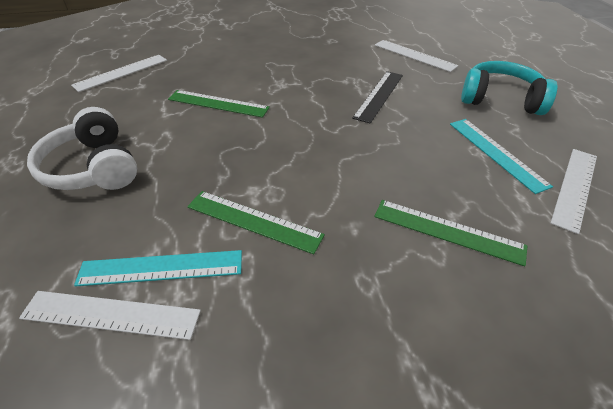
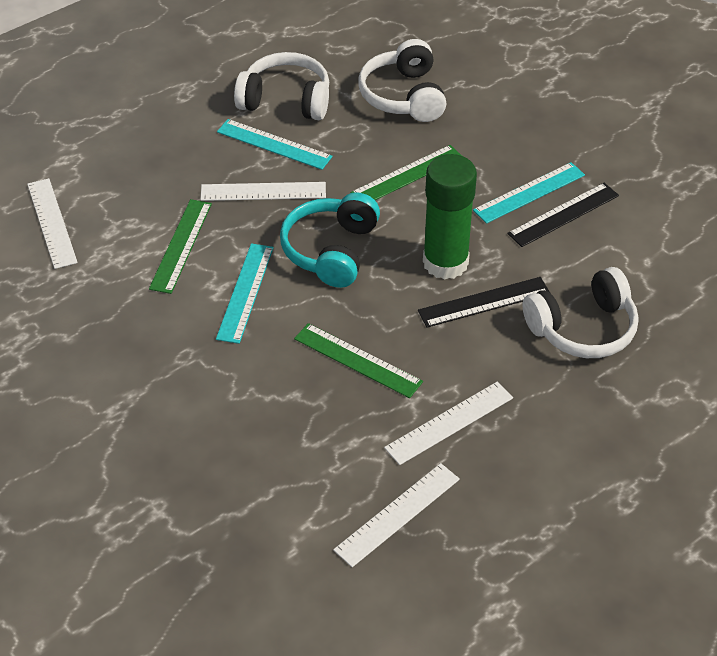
black ruler: [352,71,403,124] = 1 -> [418,277,550,327] [507,183,619,247] = 2
green glue stick: none = 0 -> [423,154,477,279] = 1
turquoise ruler: [74,250,242,286] [450,119,553,194] = 2 -> [216,243,274,344] [217,119,333,170] [473,162,585,224] = 3
white headphones: [27,107,137,190] = 1 -> [234,52,329,120] [358,39,446,122] [522,267,638,358] = 3

